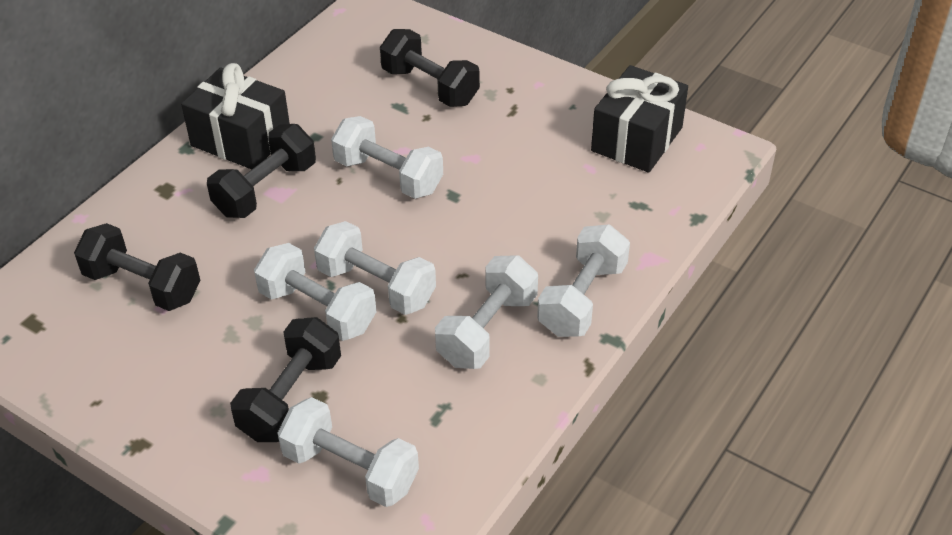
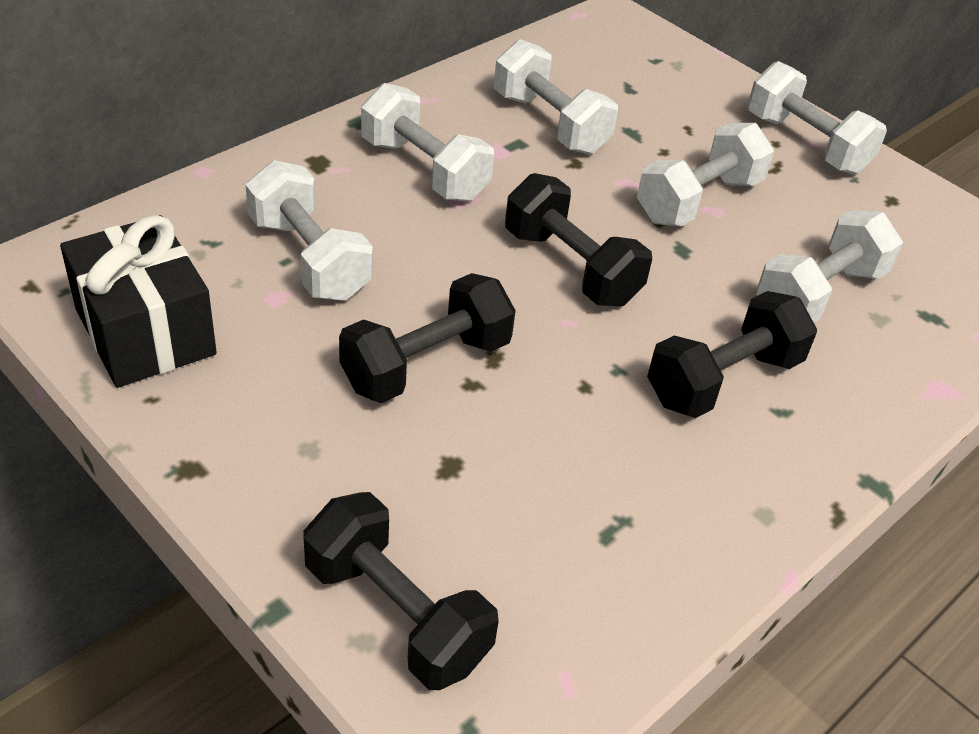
black gift: [181,63,290,169] [591,65,688,173] = 2 -> [60,215,217,388] = 1

